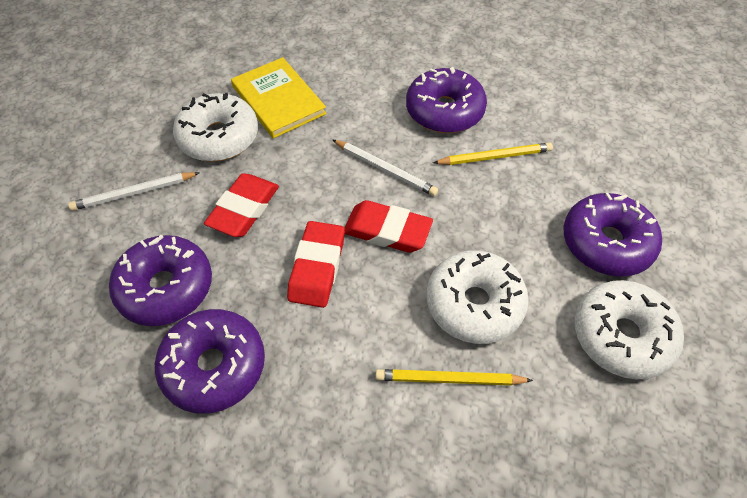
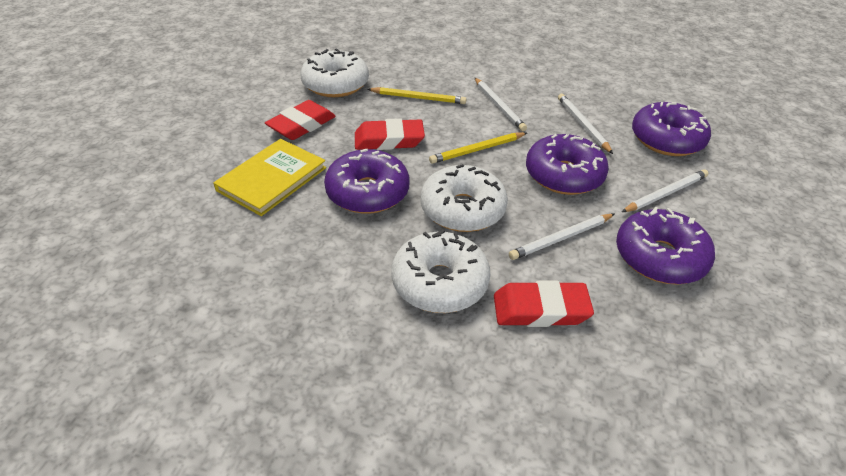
white pencil: [68,172,200,211] [333,140,438,196] = 2 -> [475,78,527,131] [509,214,614,260] [558,94,613,154] [622,169,708,212] = 4

